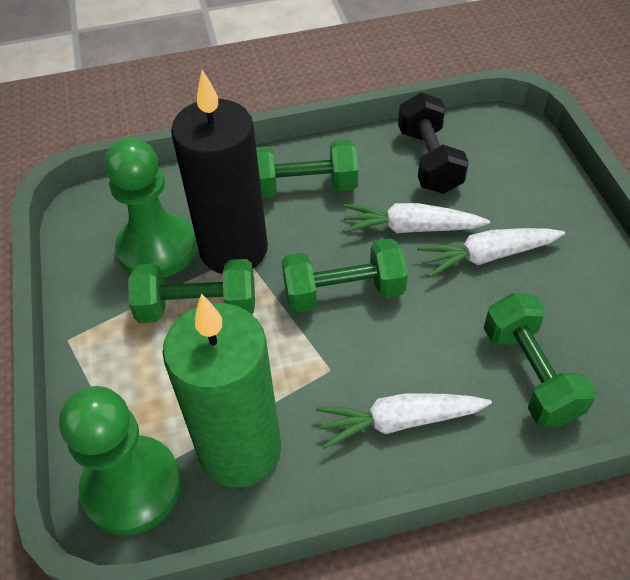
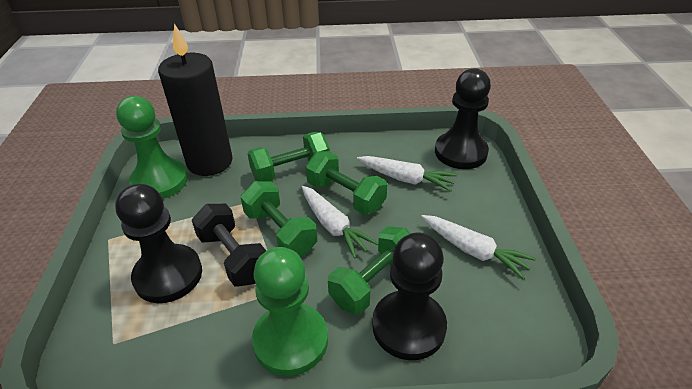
black pawn: none = 0 -> [115,184,202,303] [372,233,447,360] [435,68,491,169] = 3
green candle: [162,293,281,487] = 1 -> none = 0

